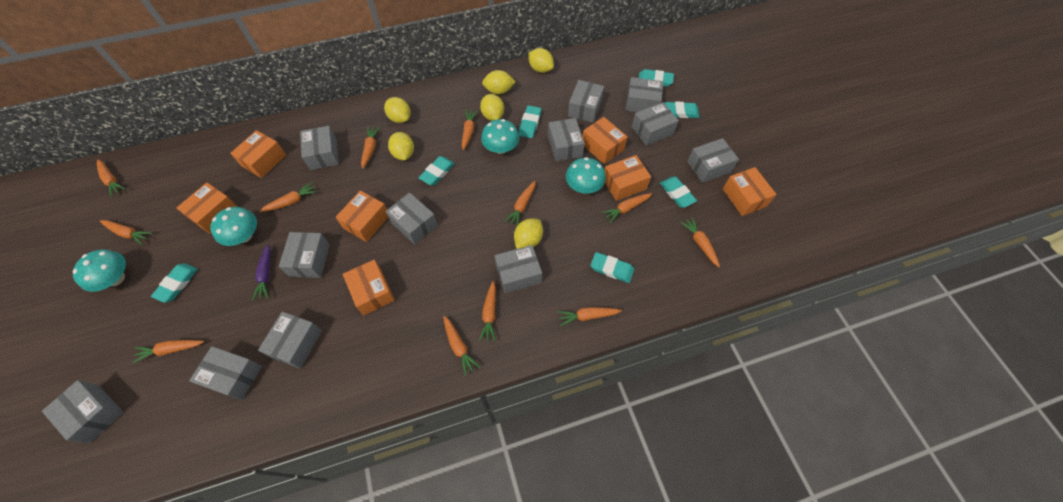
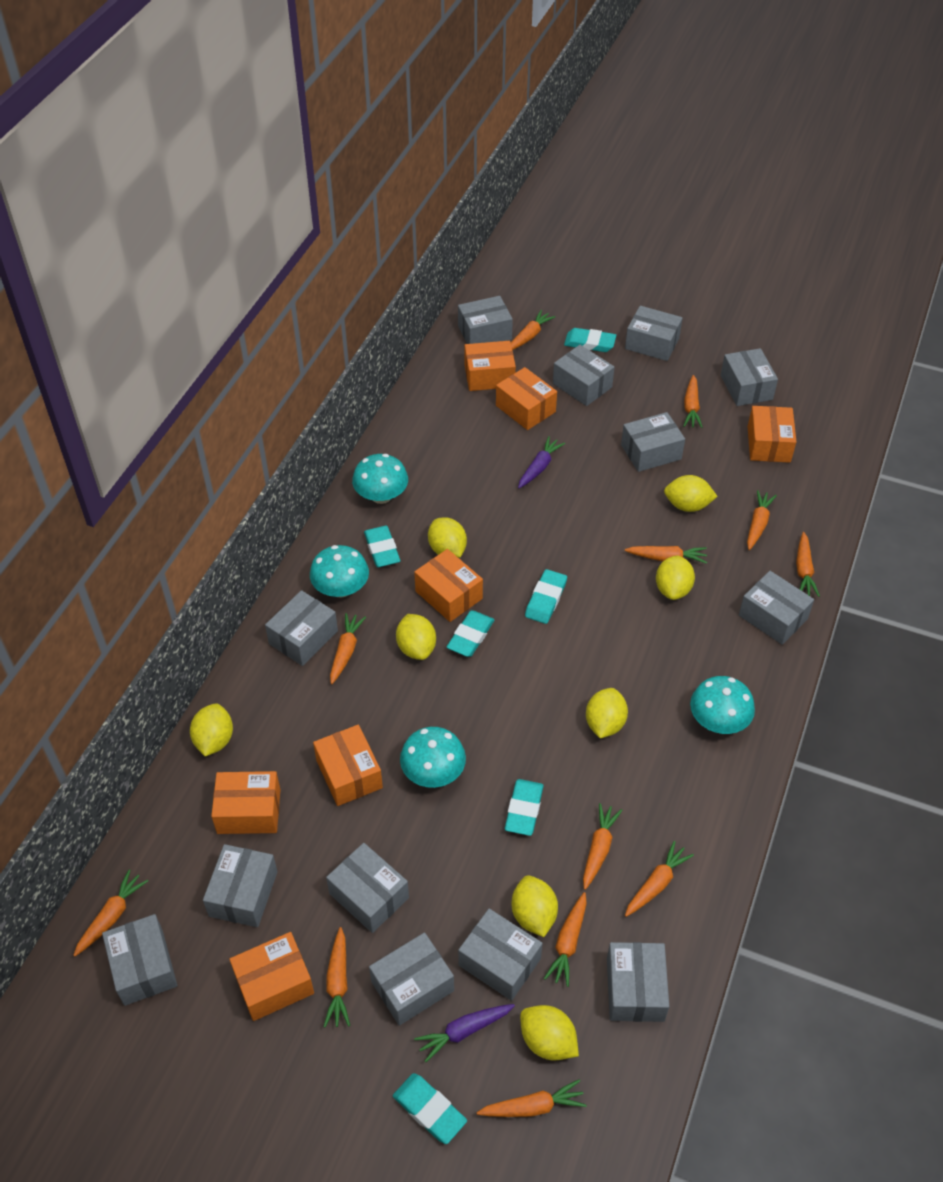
grey box: [42,380,123,443] [189,346,262,400] [258,312,322,369] [279,232,330,278] [300,126,339,170] [386,193,438,245] [495,245,542,293] [548,118,585,162] [568,80,604,123] [625,77,663,112] [632,102,679,146] [687,138,739,183] = 12 -> [102,914,177,1006] [203,844,278,927] [265,590,338,666] [326,843,409,933] [369,932,454,1026] [458,296,513,344] [458,909,543,1001] [553,345,615,406] [607,942,669,1022] [621,412,685,472] [625,306,683,361] [721,348,778,406] [739,571,814,645] = 13
purple carrot: [252,244,270,300] = 1 -> [414,1004,515,1062] [518,436,565,488] = 2
turquoise eraser: [151,263,198,303] [418,156,455,185] [519,105,541,138] [590,252,634,283] [639,69,674,87] [660,177,697,208] [664,102,699,118] = 7 -> [364,526,400,567] [393,1073,467,1144] [446,610,494,657] [505,779,544,836] [525,569,567,624] [564,328,616,352] = 6
yellow lemon: [384,97,410,123] [388,132,414,160] [480,94,504,121] [482,70,516,94] [514,219,543,249] [528,48,554,73] = 6 -> [190,703,233,756] [396,614,436,660] [428,517,467,558] [512,875,558,937] [520,1005,579,1060] [586,688,628,738] [656,555,695,600] [664,475,718,512] = 8

